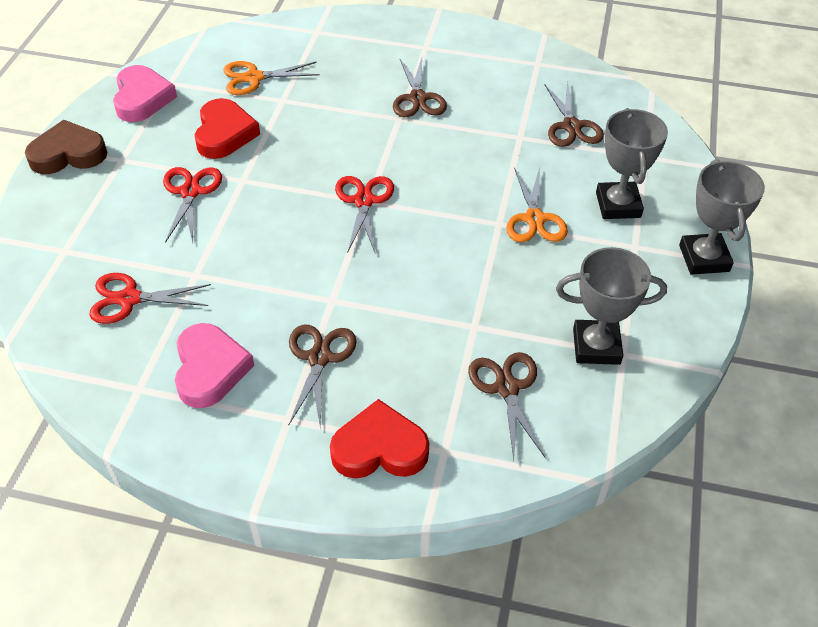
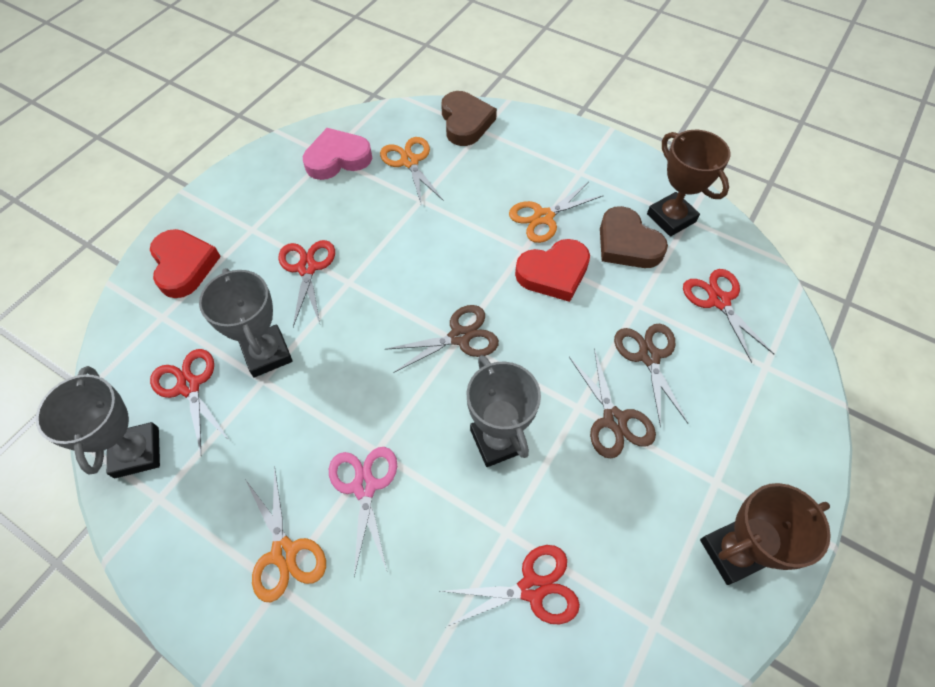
brown heart: [25,120,107,174] = 1 -> [441,91,497,146] [600,206,668,268] = 2
brown scissors: [289,325,357,429] [393,58,447,117] [468,352,546,460] [545,83,604,147] = 4 -> [385,305,499,373] [569,348,656,458] [614,323,689,428] = 3
brown trophy: none = 0 -> [647,130,731,236] [700,483,831,585] = 2
orange scissors: [223,61,320,95] [506,167,568,242] = 2 -> [245,466,326,602] [380,137,444,206] [509,183,604,243] = 3
pink heart: [113,65,177,122] [175,323,254,408] = 2 -> [303,128,372,180] = 1
pink scissors: none = 0 -> [329,447,397,576] = 1
red scissors: [89,273,211,324] [163,167,222,243] [335,176,394,252] = 3 -> [150,349,230,454] [279,240,335,327] [441,545,580,627] [683,269,774,363] = 4

